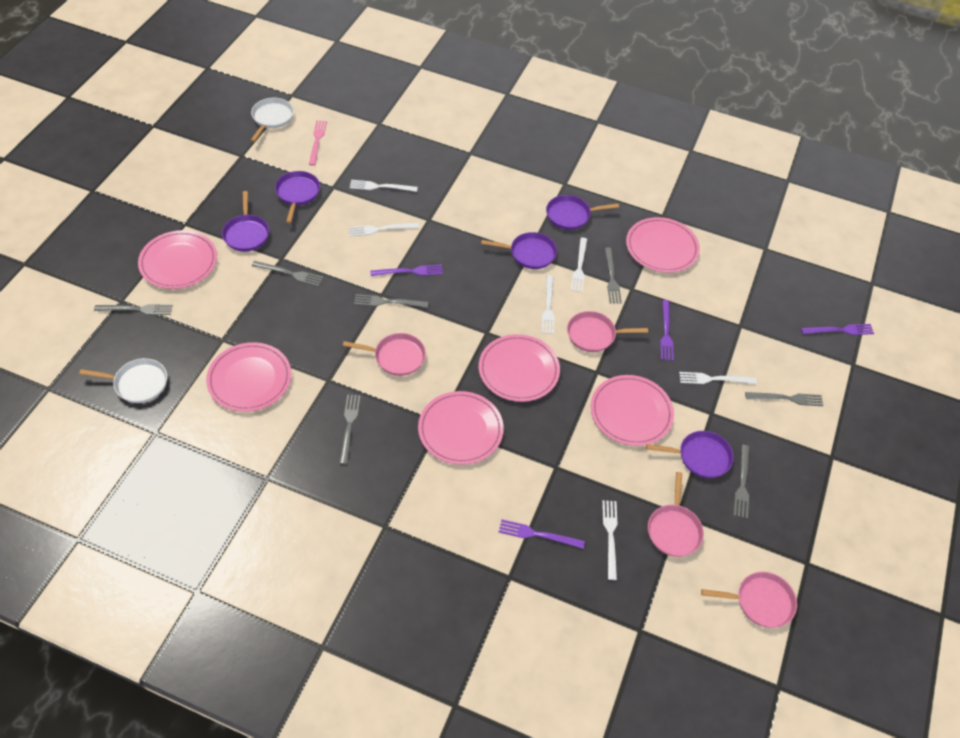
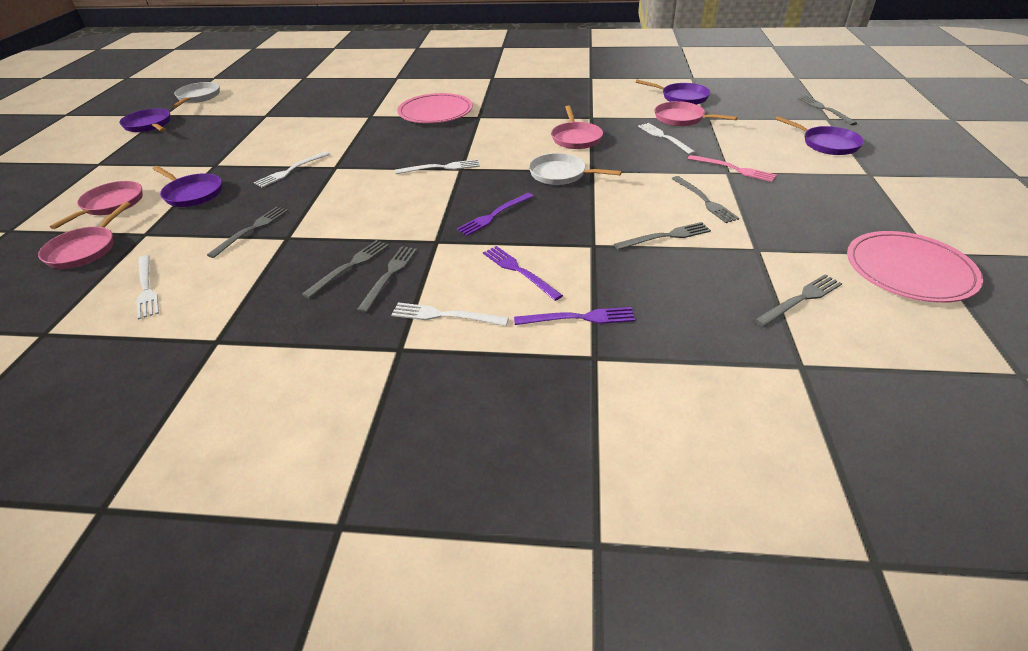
pink plate: [138,230,217,289] [206,342,291,412] [418,391,504,465] [479,334,560,402] [591,375,674,446] [626,217,700,273] = 6 -> [397,93,473,123] [847,231,983,303] = 2
purple fork: [370,265,443,276] [499,519,585,549] [660,300,674,361] [801,324,874,335] = 4 -> [457,193,534,236] [483,246,563,301] [514,307,635,325] = 3
purple pan: [222,191,269,251] [275,171,320,223] [481,232,557,269] [546,195,619,230] [646,431,734,478] = 5 -> [119,108,170,132] [153,166,222,207] [636,80,710,105] [775,116,864,155] = 4
white fork: [349,223,419,236] [350,180,418,192] [541,275,555,334] [570,237,587,293] [602,500,617,580] [679,372,757,384] = 6 -> [136,255,159,319] [254,151,330,188] [391,302,509,326] [395,159,480,174] [638,123,696,155] = 5

